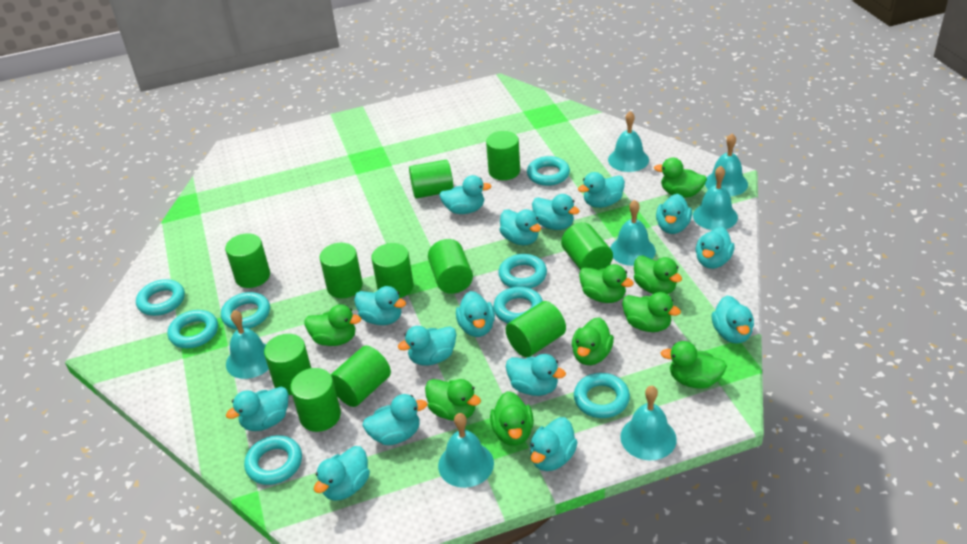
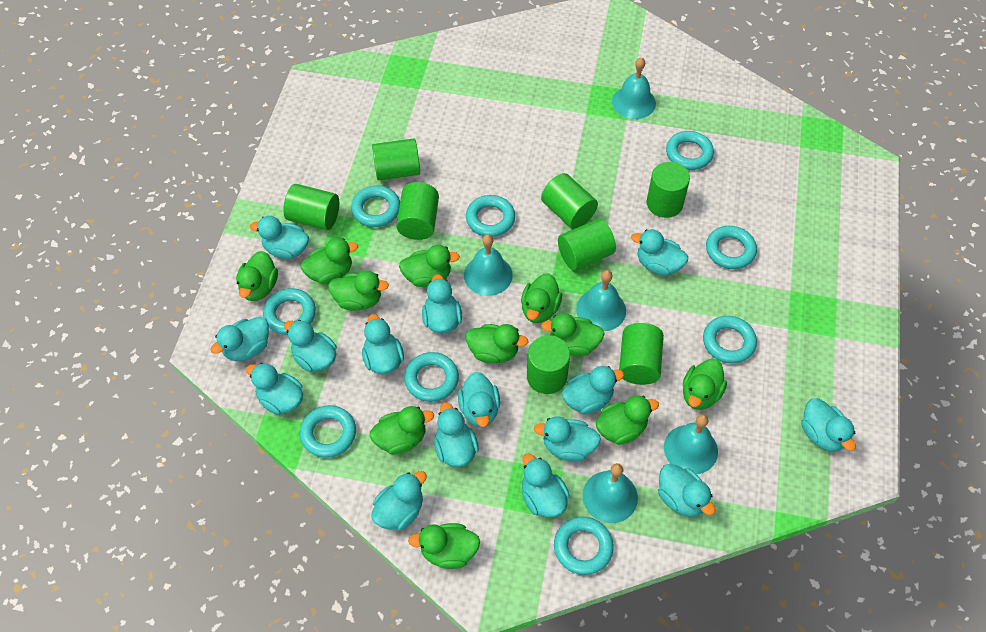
green cylinder: [225,233,270,288] [264,334,311,395] [290,368,341,432] [320,243,363,298] [331,346,391,407] [372,243,413,298] [409,160,454,199] [428,239,473,294] [486,131,520,180] [506,301,566,357] [561,222,613,270] = 11 -> [283,184,339,230] [372,139,420,180] [396,182,439,240] [527,335,570,394] [541,173,598,229] [558,219,616,271] [619,323,664,385] [646,162,690,218] = 8
green duck: [305,304,361,346] [425,379,481,421] [490,391,534,446] [572,317,614,365] [579,264,634,303] [622,292,681,332] [634,256,682,294] [654,158,707,198] [661,341,727,389] = 9 -> [236,251,278,301] [301,238,358,284] [328,270,389,311] [370,406,434,455] [399,245,460,287] [408,523,480,569] [465,324,528,363] [521,273,562,323] [541,313,605,356] [596,395,659,445] [683,359,727,410] = 11
turquoise bell: [226,310,269,379] [438,413,494,488] [608,111,649,172] [610,200,656,266] [620,386,677,460] [693,166,738,230] [705,134,748,196] = 7 -> [464,234,513,296] [576,270,626,331] [582,463,638,523] [612,57,656,119] [664,414,718,474] = 5
turquoise ring: [136,279,185,316] [168,310,218,348] [221,292,270,330] [244,435,302,485] [493,287,543,323] [498,254,547,288] [527,156,570,186] [574,373,630,418] = 8 -> [263,288,316,335] [300,405,356,458] [351,185,400,227] [404,352,459,402] [466,195,515,237] [554,517,614,575] [666,131,714,170] [703,316,757,364] [706,226,757,269] = 9

